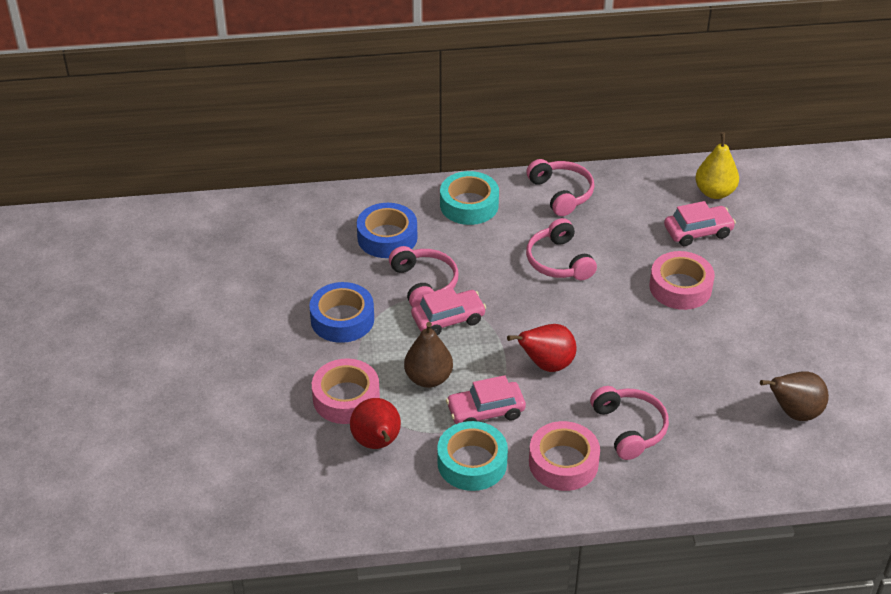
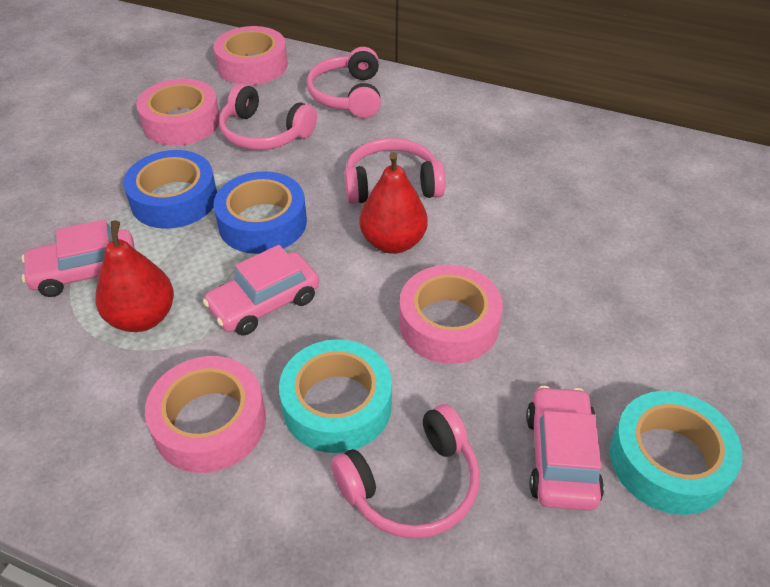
brown pear: [404,322,453,388] [760,372,829,421] = 2 -> none = 0
pink tape: [312,358,380,424] [529,421,600,491] [649,251,715,310] = 3 -> [136,78,220,146] [145,356,266,473] [213,26,288,85] [399,265,503,364] = 4
yellow pear: [695,132,739,199] = 1 -> none = 0

